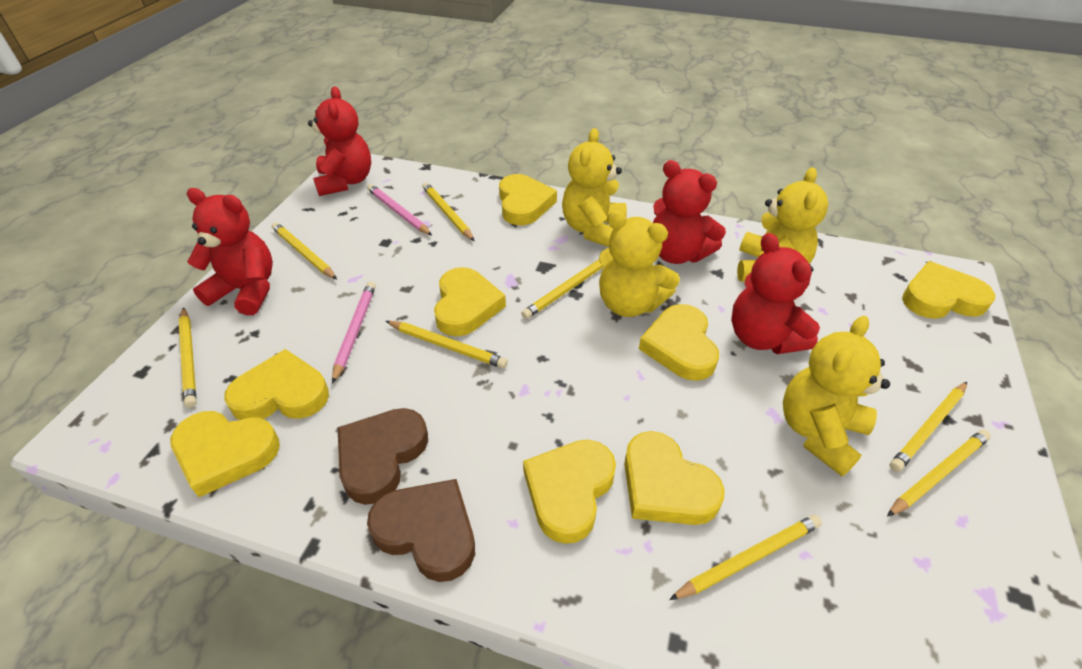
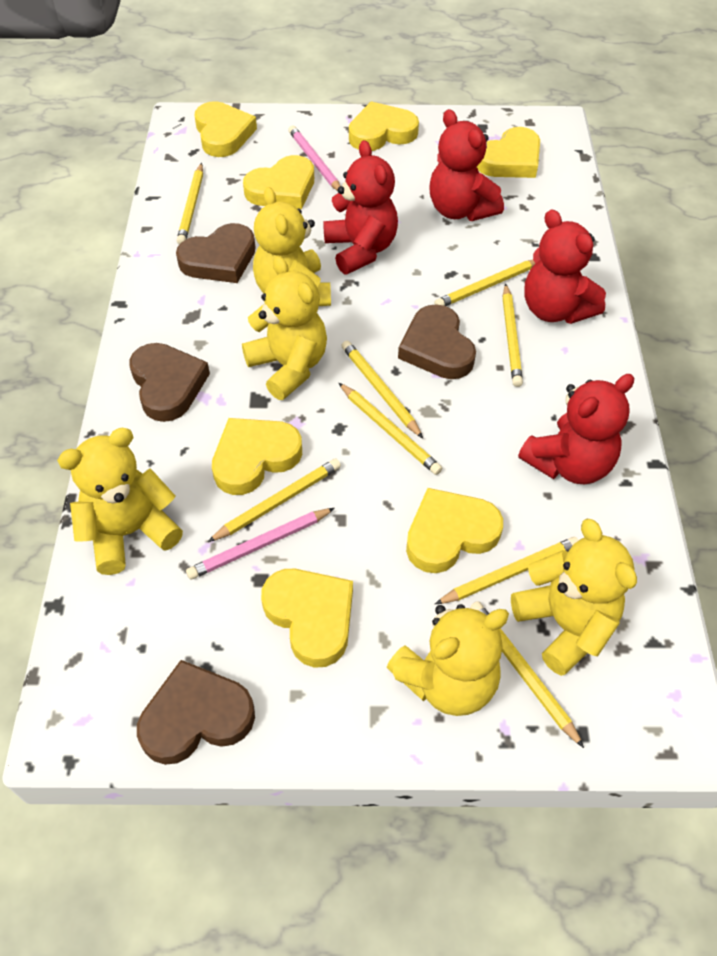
brown heart: [337,408,428,505] [367,479,475,582] = 2 -> [130,343,210,422] [137,660,255,765] [176,223,256,283] [398,304,476,379] = 4
yellow heart: [170,411,280,497] [224,349,329,420] [434,267,506,337] [499,174,557,225] [523,440,616,544] [624,431,725,525] [639,304,719,381] [902,261,995,319] = 8 -> [195,101,257,157] [212,418,302,495] [243,155,314,209] [261,569,353,668] [349,101,419,151] [406,488,503,573] [477,127,540,178] = 7
yellow teddy bear: [562,128,627,247] [599,210,680,317] [737,167,828,282] [783,316,890,476] = 4 -> [57,428,183,575] [242,256,327,400] [253,187,331,306] [386,604,509,716] [511,519,637,676] = 5

